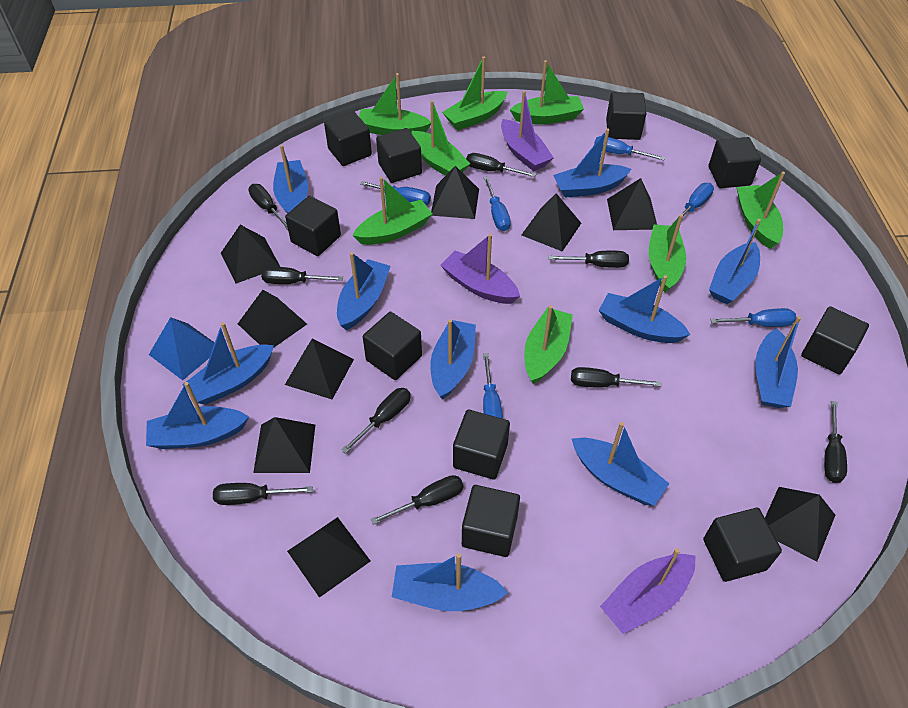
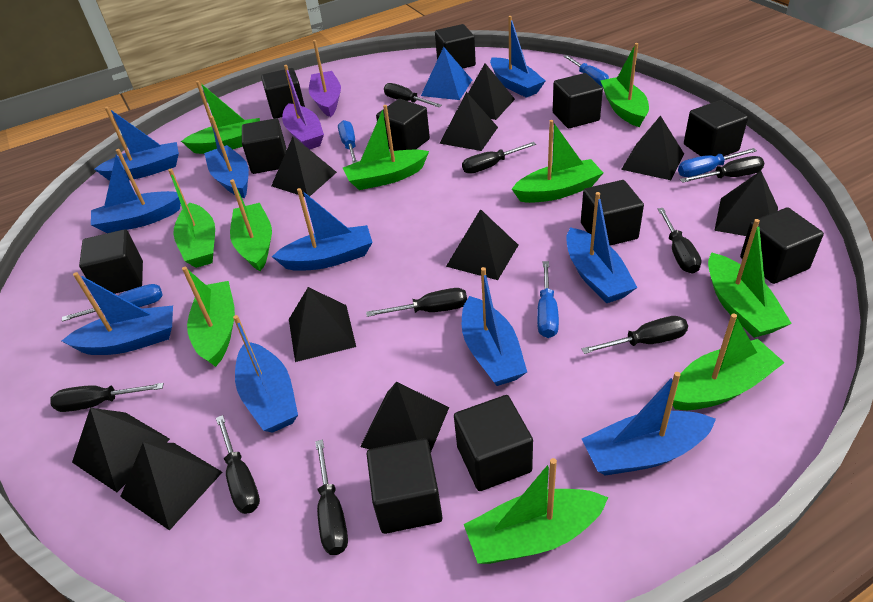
black cube: [285,196,341,256] [324,111,372,166] [363,312,422,380] [376,128,422,183] [453,409,510,480] [462,485,520,557] [606,92,647,140] [703,508,782,582] [708,137,761,188] [801,306,869,374] = 10 -> [79,229,143,294] [242,118,287,174] [261,68,305,119] [367,438,443,534] [376,99,430,151] [435,24,476,68] [454,395,533,491] [553,73,603,128] [581,180,644,246] [684,100,748,157] [740,207,824,284] = 11
black pyramid: [221,225,280,284] [238,290,307,348] [253,417,315,473] [285,339,354,399] [287,517,370,598] [431,166,479,219] [522,193,581,251] [607,178,657,230] [765,487,835,562] = 9 -> [72,408,170,492] [120,442,222,531] [271,136,337,197] [289,287,356,362] [360,381,449,452] [439,92,498,151] [446,209,518,280] [468,63,515,120] [621,115,684,180] [714,171,778,236] = 10
blue boat: [146,382,249,449] [182,322,274,405] [273,145,308,214] [337,252,391,330] [392,553,508,611] [431,319,476,399] [553,128,632,198] [572,422,669,506] [599,275,691,343] [709,219,761,304] [755,316,801,408] = 11 -> [62,272,173,355] [91,149,183,233] [94,107,179,181] [204,116,249,198] [233,315,298,433] [272,188,373,271] [462,267,527,386] [490,16,545,98] [566,192,638,303] [582,372,716,476] = 10
blue screwdriver: [360,181,431,205] [483,353,503,419] [484,177,511,231] [594,136,665,161] [669,183,714,226] [710,308,796,327] = 6 -> [62,284,163,322] [338,120,357,163] [537,261,559,338] [563,55,609,88] [678,148,757,177] = 5
green boat: [352,177,432,245] [359,73,431,135] [412,100,470,176] [442,56,507,130] [510,60,584,124] [524,305,573,384] [649,214,686,293] [737,172,785,249] = 8 -> [168,169,215,268] [181,81,260,154] [182,267,235,367] [230,179,272,271] [343,105,429,190] [464,458,608,564] [512,120,603,203] [600,43,649,127] [673,313,785,410] [708,219,792,338] = 10
purple boat: [441,234,520,304] [501,91,554,171] [600,548,695,634] = 3 -> [282,65,324,150] [309,40,341,117] = 2

